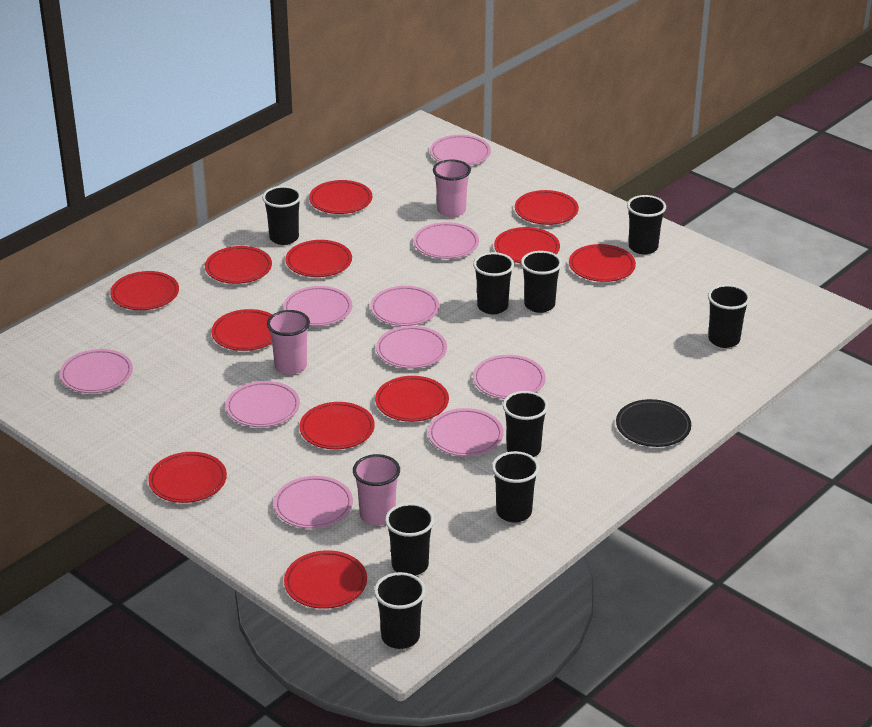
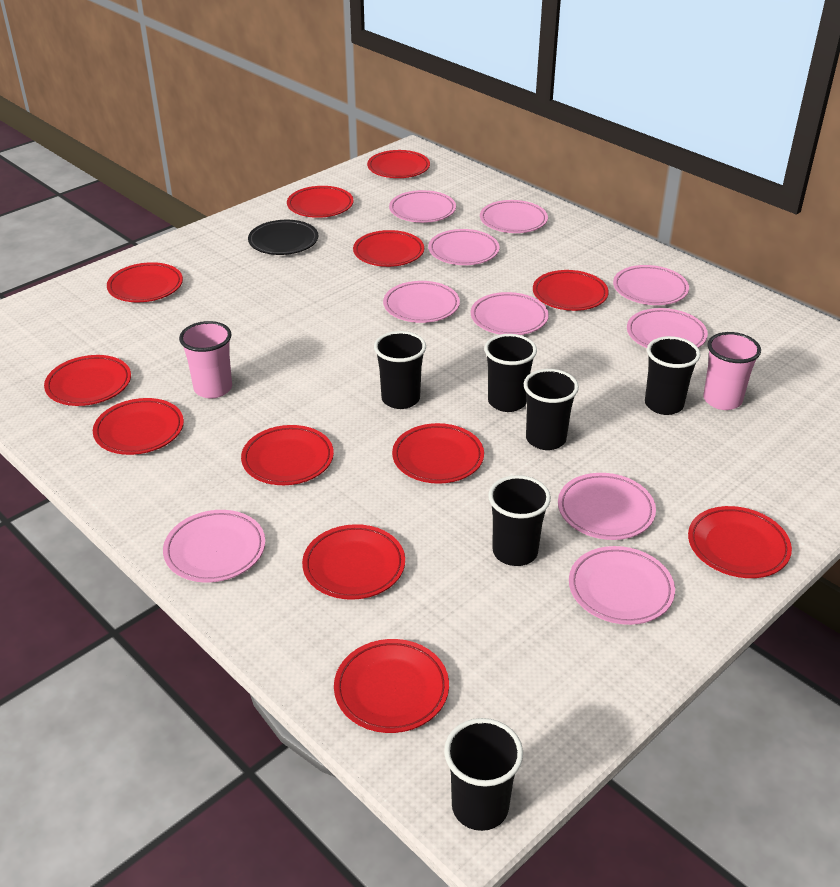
black cup: [262,186,301,245] [374,572,426,649] [385,503,434,576] [473,252,514,314] [492,451,539,523] [503,391,548,457] [521,251,562,313] [627,195,666,255] [708,284,750,348] = 9 -> [374,331,426,409] [444,718,523,831] [484,334,537,412] [488,475,551,566] [524,369,579,450] [645,336,700,415] = 6
pink cup: [267,310,310,375] [353,454,400,525] [433,160,471,217] = 3 -> [179,321,232,398] [703,332,761,410] = 2

